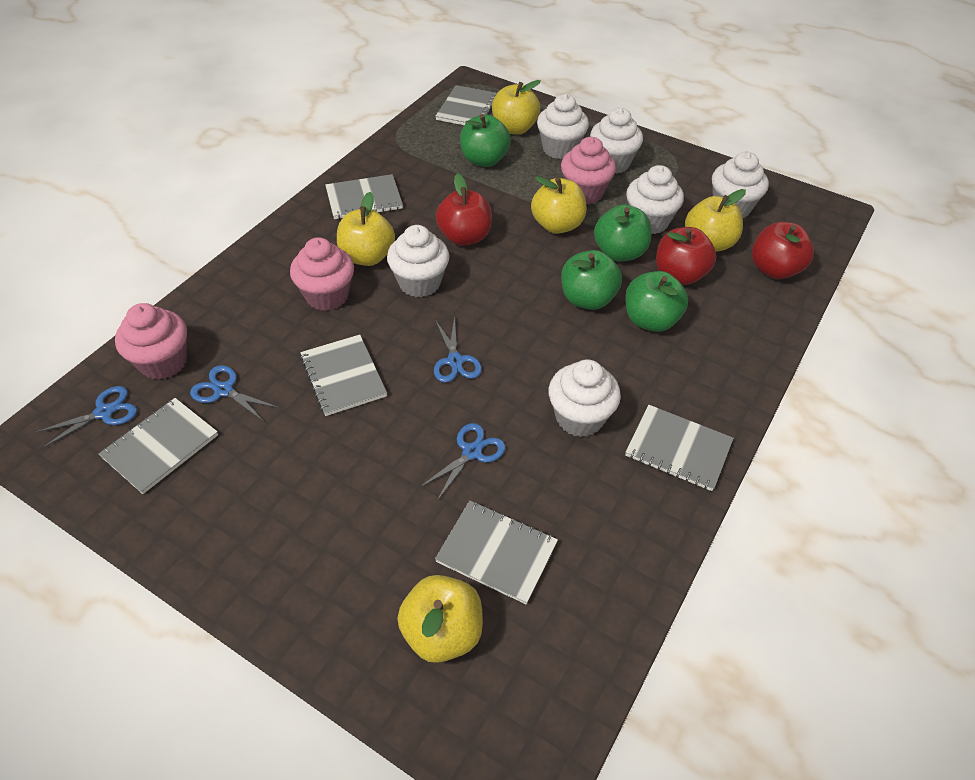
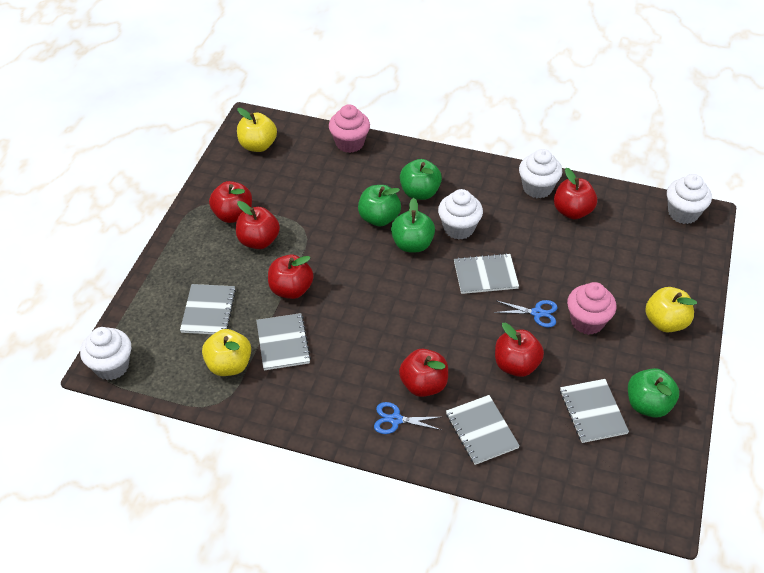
blue scissors: [35,386,137,448] [190,365,279,421] [420,423,506,501] [434,316,482,383] = 4 -> [374,402,441,434] [494,300,557,328] = 2
grey notebook: [99,398,218,494] [300,335,387,416] [325,174,403,219] [435,85,497,125] [435,501,558,605] [625,405,733,491] = 6 -> [180,284,236,334] [256,313,311,370] [446,395,520,465] [454,253,519,294] [560,379,629,443] = 5
pink cupcake: [115,303,187,380] [290,237,354,311] [561,137,616,204] = 3 -> [329,104,370,153] [567,282,616,335] = 2
red apple: [436,173,492,246] [656,227,716,285] [752,222,814,279] = 3 -> [209,181,252,223] [236,201,280,249] [268,254,314,299] [399,349,448,397] [495,323,544,377] [554,168,597,219] = 6
white cupcake: [387,225,449,297] [537,94,589,159] [548,359,621,437] [590,108,643,174] [626,165,684,234] [712,152,769,218] = 6 -> [80,327,131,380] [438,189,483,240] [519,149,562,199] [667,174,712,224] = 4
yellow apple: [337,192,395,266] [397,575,483,663] [492,80,541,135] [531,176,586,234] [685,189,746,252] = 5 -> [202,329,251,376] [237,108,277,152] [645,287,697,333] = 3

